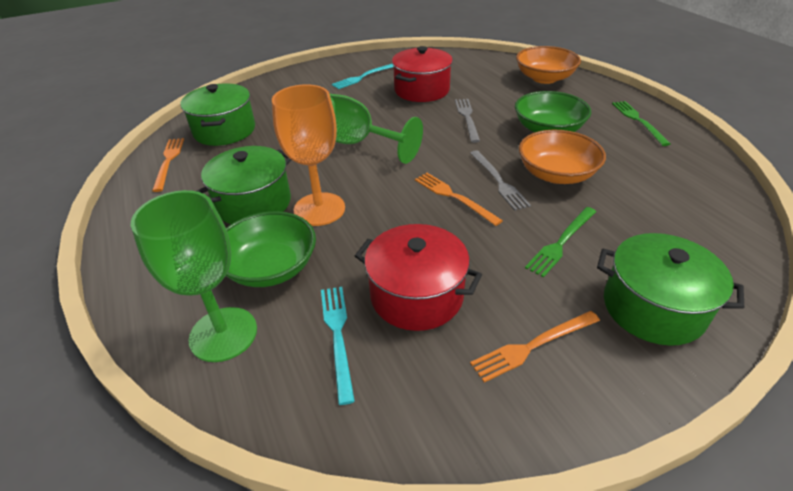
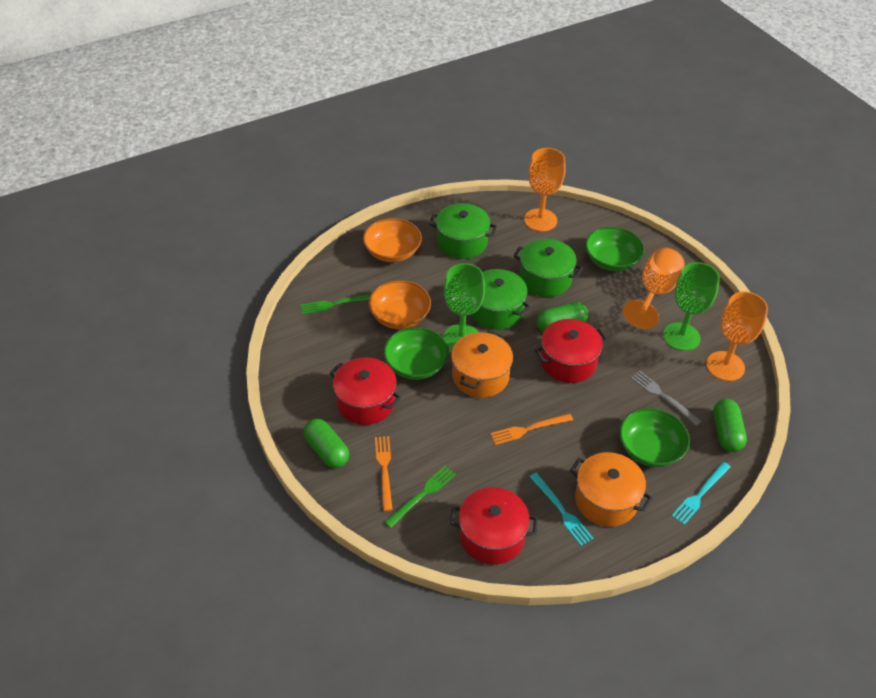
green bowl: [226,211,316,287] [515,91,591,132] = 2 -> [384,327,449,380] [585,227,645,271] [619,408,690,467] = 3
green capsule: none = 0 -> [303,419,349,468] [536,302,588,332] [713,399,747,452] = 3
grey fork: [455,99,480,143] [470,150,531,211] = 2 -> [631,371,702,426] = 1
orange fork: [152,138,184,192] [415,173,503,226] [470,311,600,382] = 3 -> [375,436,392,511] [490,414,573,445] = 2
orange goblet: [272,84,345,226] = 1 -> [524,148,565,232] [623,248,685,329] [706,292,768,381] = 3
orange pot: none = 0 -> [451,331,513,398] [570,452,653,527] = 2
red pot: [355,224,482,331] [392,46,453,102] = 2 -> [329,357,401,425] [450,487,538,565] [535,319,608,383] = 3

